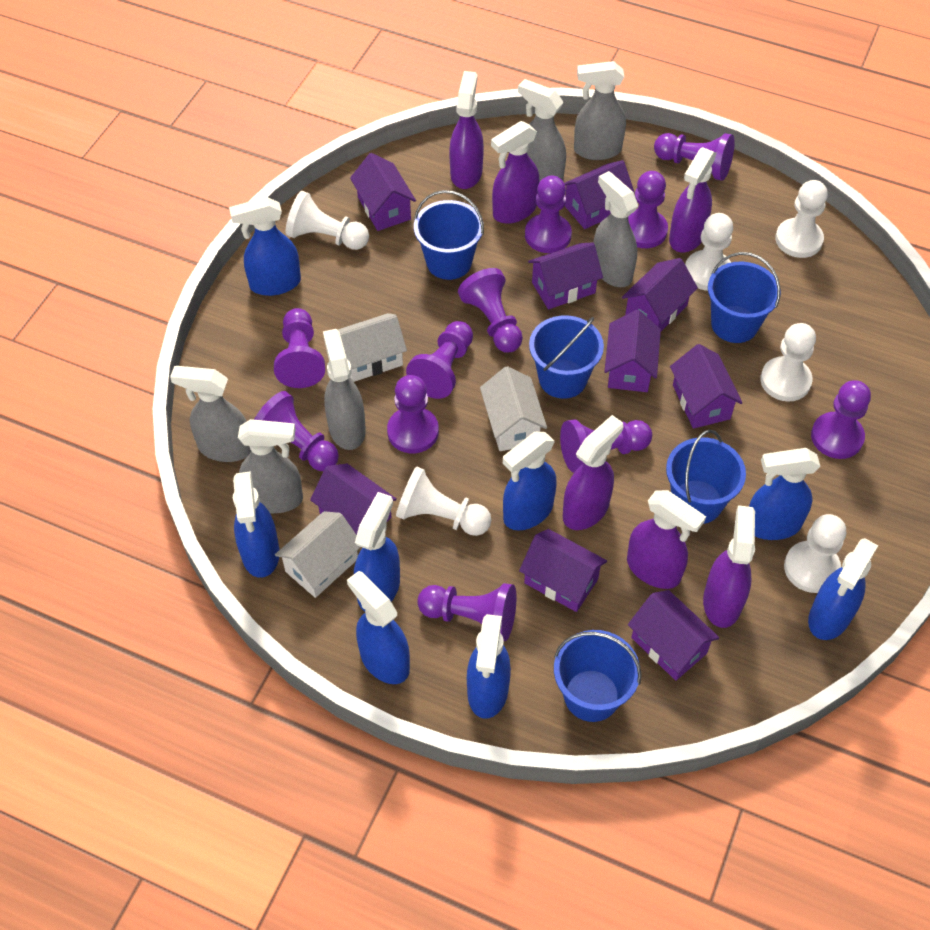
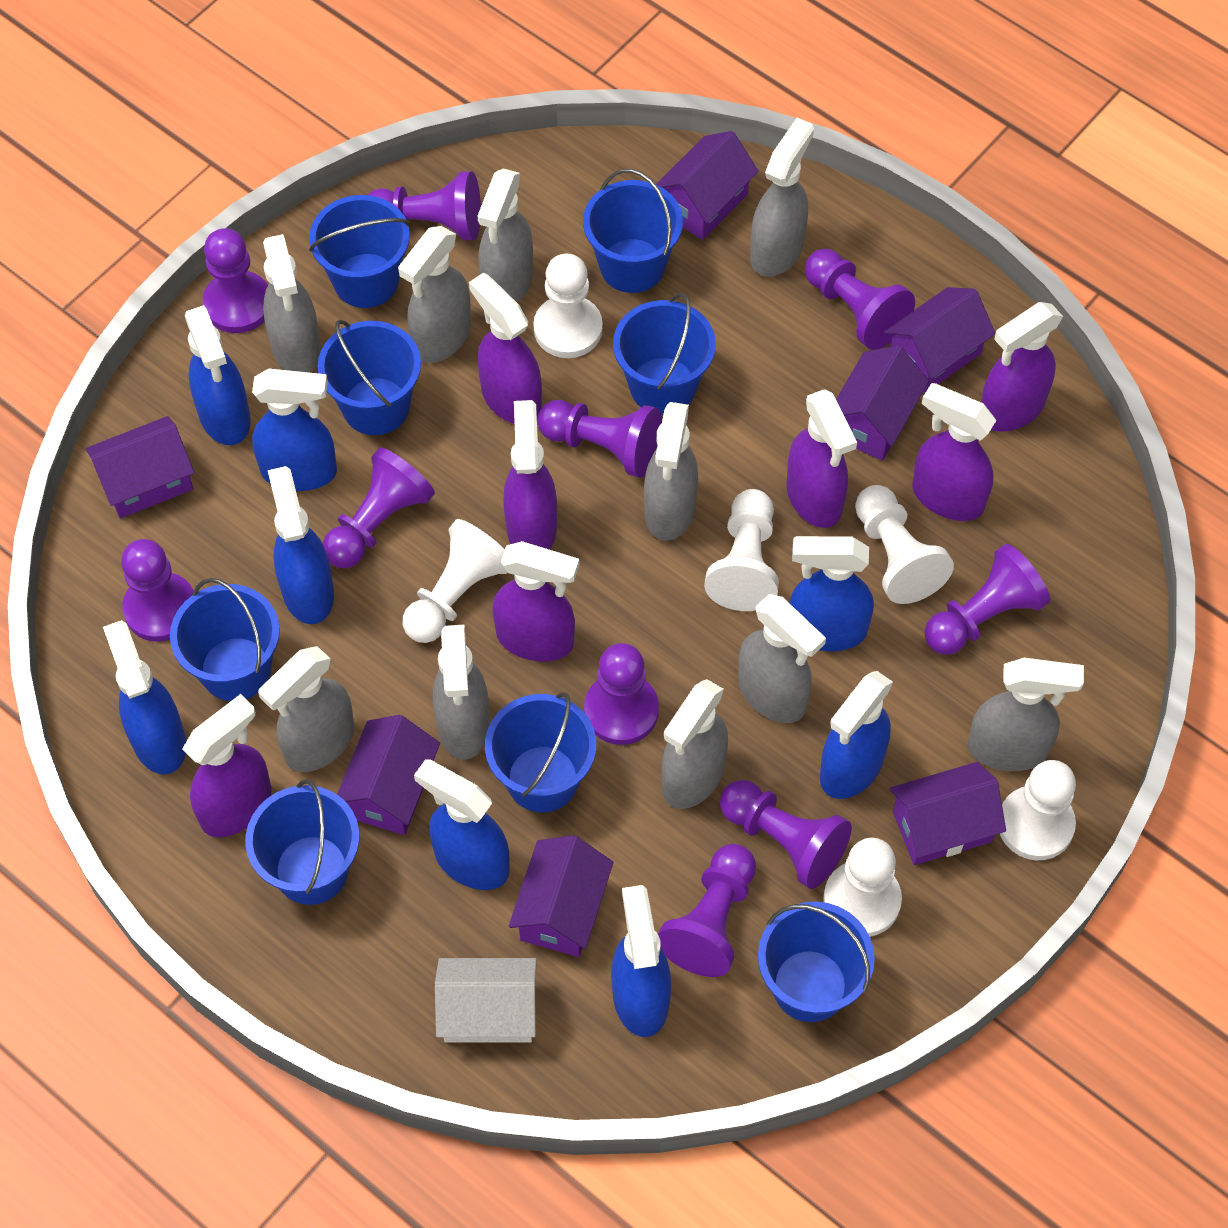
blue bucket: [414,190,484,280] [529,315,604,399] [554,630,642,722] [666,430,746,524] [708,252,781,343] = 5 -> [170,578,280,701] [245,779,359,905] [309,195,410,308] [318,319,421,435] [485,692,596,812] [583,169,683,293] [613,292,716,414] [758,902,875,1022] = 8
grey spray bottle: [170,366,251,462] [238,419,303,513] [323,329,366,450] [518,79,566,182] [574,61,626,160] [593,171,638,287] = 6 -> [258,646,354,772] [263,234,321,373] [398,226,471,363] [433,625,490,760] [478,168,533,303] [644,402,698,541] [662,679,728,809] [738,594,826,723] [750,118,814,277] [968,658,1084,771] = 10
purple house: [310,464,397,535] [350,153,416,231] [519,529,607,612] [528,243,603,309] [564,160,635,229] [604,310,661,392] [622,258,698,331] [628,590,719,681] [670,344,743,429] = 9 -> [86,416,194,518] [337,715,440,835] [509,835,613,957] [656,131,759,240] [836,345,929,461] [884,287,995,393] [890,762,1006,865] = 7
purple pawn: [254,391,339,471] [274,308,325,388] [387,375,439,453] [406,321,473,399] [417,583,516,641] [458,268,523,353] [525,175,572,253] [560,419,652,473] [628,171,668,248] [654,133,735,181] [811,380,871,459] = 11 -> [121,539,194,642] [203,228,268,333] [323,448,435,568] [368,171,481,240] [537,400,662,478] [584,643,659,745] [658,844,756,977] [720,780,852,889] [805,249,915,350] [925,544,1050,655] = 10
purple spray bottle: [449,71,484,189] [491,121,539,224] [563,415,623,530] [627,490,706,589] [669,147,716,252] [703,505,755,628] = 6 -> [182,694,272,837] [469,273,542,424] [492,541,579,662] [503,400,557,550] [787,389,857,528] [913,383,996,521] [981,302,1063,432] = 7
white house: [275,511,361,598] [338,313,407,382] [480,366,547,451] = 3 -> [435,958,537,1043] = 1

